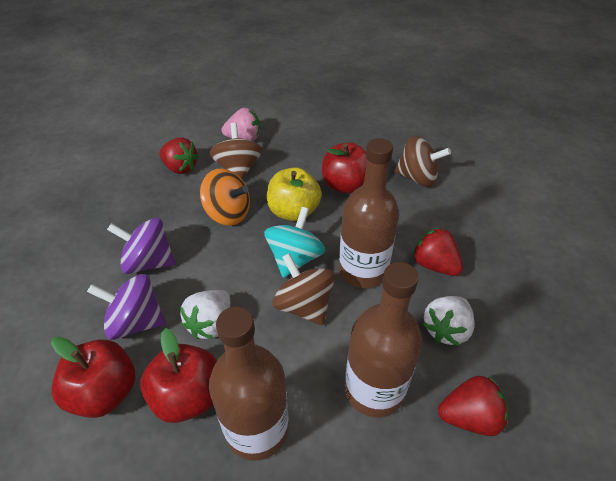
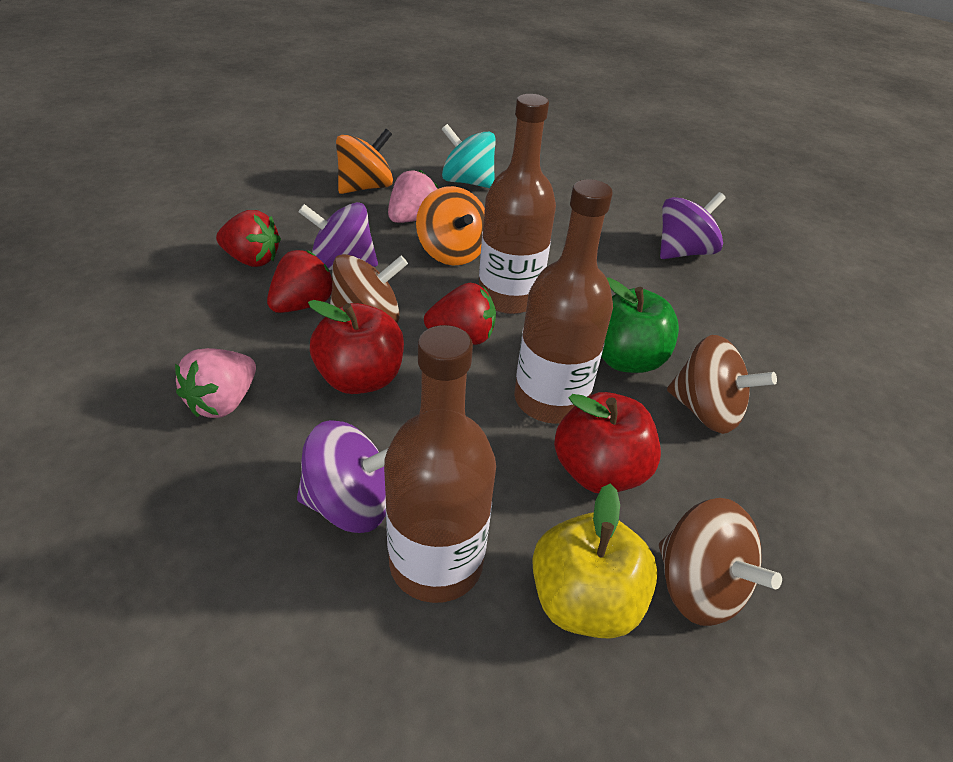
green apple: none = 0 -> [601,278,679,373] = 1
orange spinning top: [200,168,250,226] = 1 -> [336,129,393,194] [416,186,485,266] = 2
pink strawberry: [222,108,260,141] = 1 -> [175,348,256,418] [388,170,438,223] = 2
purple spinning top: [87,274,166,340] [107,218,176,274] = 2 -> [297,420,388,533] [298,202,378,270] [660,192,726,259] = 3
red apple: [51,336,135,418] [141,328,217,423] [322,142,367,194] = 3 -> [308,300,404,394] [554,392,661,493] = 2
white strawberry: [180,290,230,339] [423,296,475,346] = 2 -> none = 0

